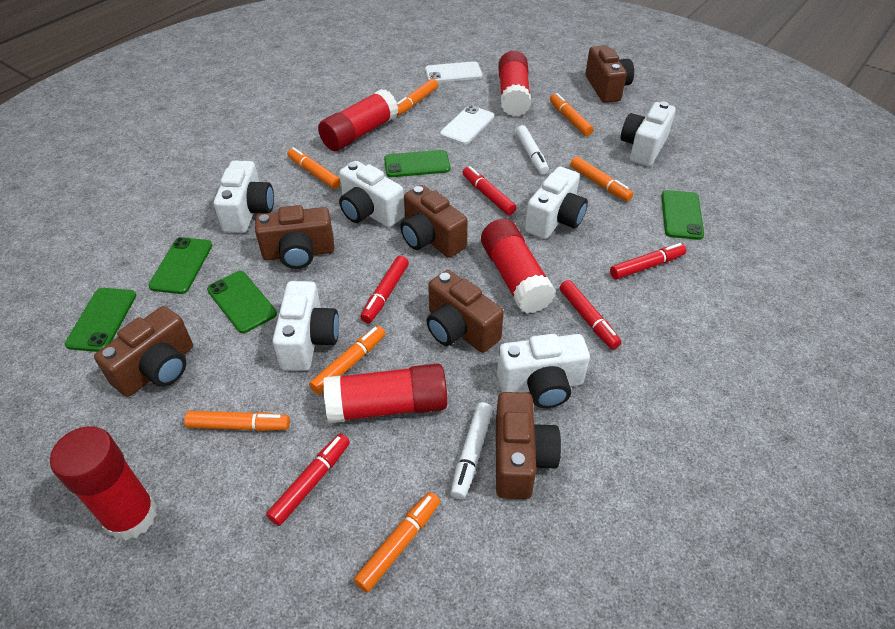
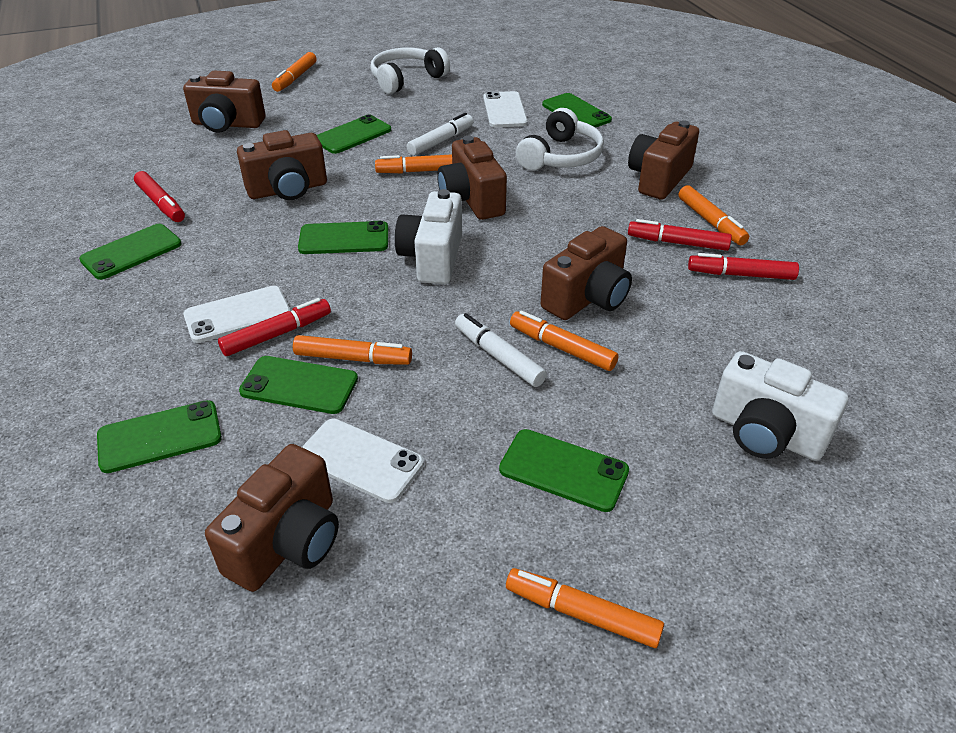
green phone: [65,288,136,352] [148,237,212,294] [207,271,277,333] [384,150,450,177] [661,190,704,240] = 5 -> [79,224,182,280] [97,400,222,473] [239,356,358,414] [298,221,388,254] [317,115,391,154] [499,429,629,512] [542,93,612,128] = 7
orange marker: [184,411,290,431] [287,147,341,189] [309,326,385,395] [354,492,440,593] [397,79,438,116] [550,93,594,136] [570,156,633,202] = 7 -> [272,52,317,92] [293,335,412,365] [375,154,452,173] [506,568,664,648] [510,311,619,371] [678,185,749,245] = 6
red glue stick: [50,426,157,541] [318,89,398,151] [323,363,448,423] [481,219,556,314] [498,51,531,117] = 5 -> none = 0
red marker: [266,434,350,526] [361,256,409,323] [462,166,516,215] [559,280,621,349] [610,243,687,280] = 5 -> [134,171,185,222] [218,298,331,356] [628,219,732,251] [688,253,799,280] = 4
white camera: [214,160,274,233] [273,281,339,371] [339,161,405,227] [497,334,590,408] [525,166,588,239] [621,102,676,166] = 6 -> [395,189,462,284] [712,351,848,461] = 2
white headphones: none = 0 -> [370,47,450,94] [516,108,604,171] = 2
white phone: [425,61,482,83] [440,105,494,145] = 2 -> [183,286,290,343] [302,419,424,503] [483,91,528,127] = 3

